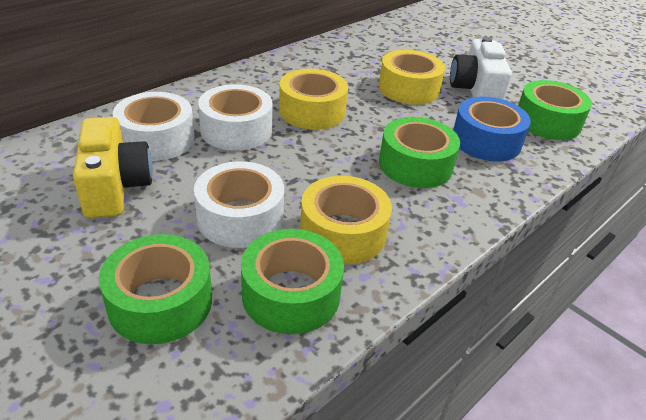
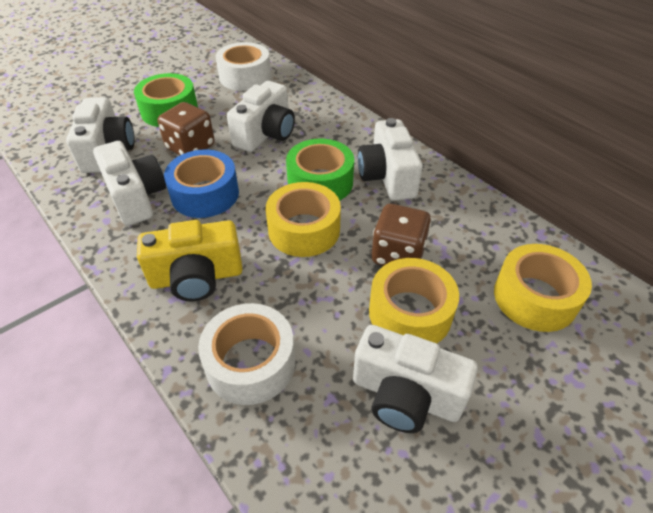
brown dice: none = 0 -> [158,102,215,155] [372,204,431,266] = 2
green tape: [99,234,212,344] [241,229,344,334] [379,117,460,188] [518,80,592,140] = 4 -> [134,73,198,127] [286,139,354,201] = 2
white camera: [450,37,512,100] = 1 -> [66,97,135,173] [93,141,166,226] [227,81,295,152] [353,325,478,433] [358,118,423,201] = 5
white tape: [113,92,195,161] [194,161,284,248] [198,84,273,151] = 3 -> [198,303,295,405] [215,42,271,91] = 2

